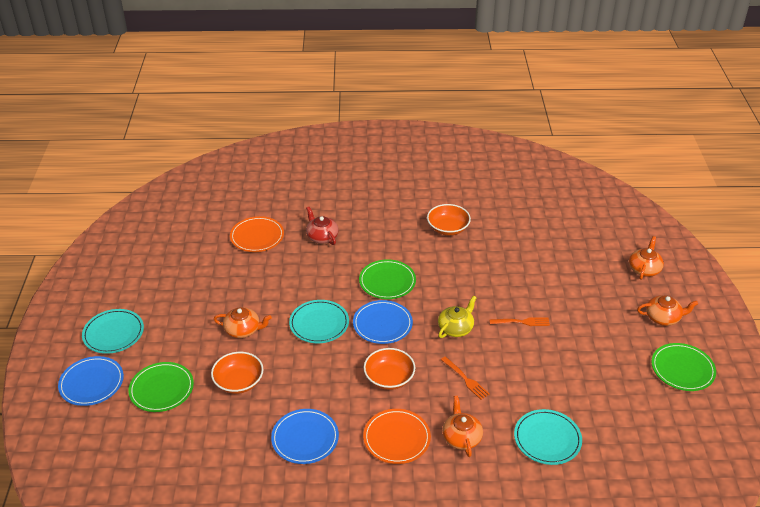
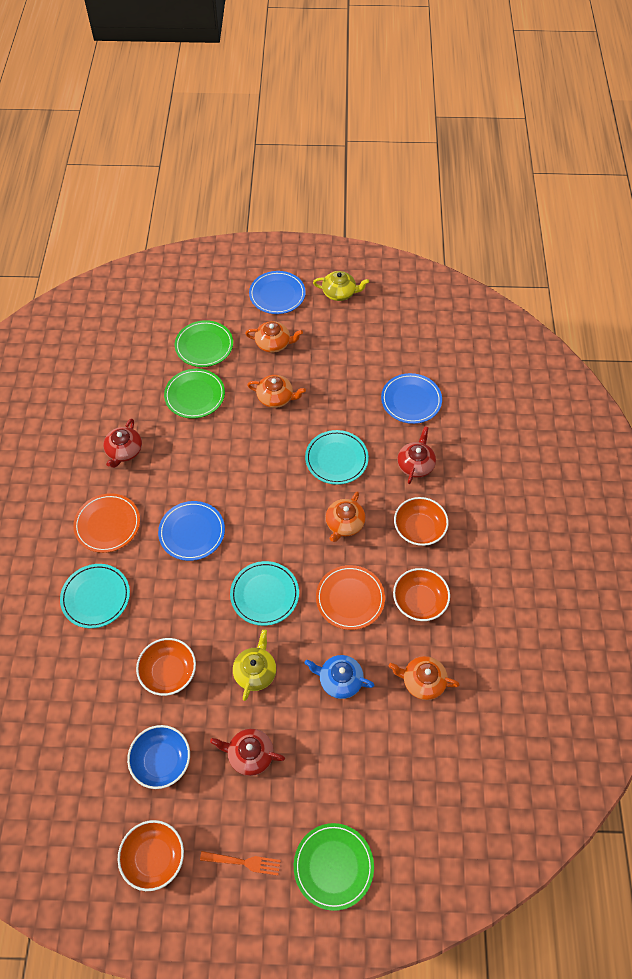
blue bowl: none = 0 -> [127,725,190,789] = 1
blue teapot: none = 0 -> [304,655,375,699] = 1
orange bowl: [211,352,263,394] [364,348,415,390] [427,204,471,236] = 3 -> [118,820,184,891] [136,638,196,696] [393,568,450,621] [394,497,449,546] = 4
orange fork: [441,356,489,400] [489,317,550,326] = 2 -> [200,851,281,875] = 1
red teapot: [306,207,339,245] = 1 -> [103,418,142,468] [210,729,285,776] [397,426,436,484] = 3
yellow teapot: [438,296,477,338] = 1 -> [233,629,276,701] [313,271,369,301] = 2

